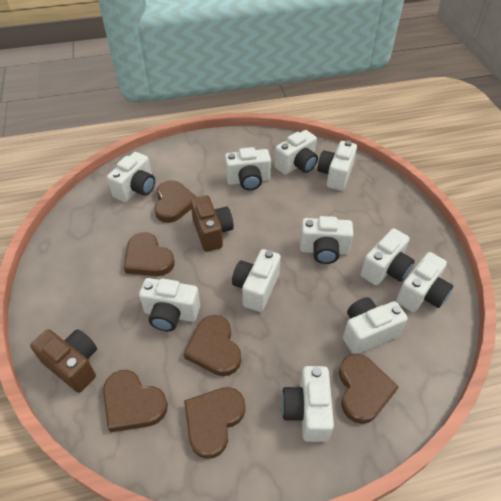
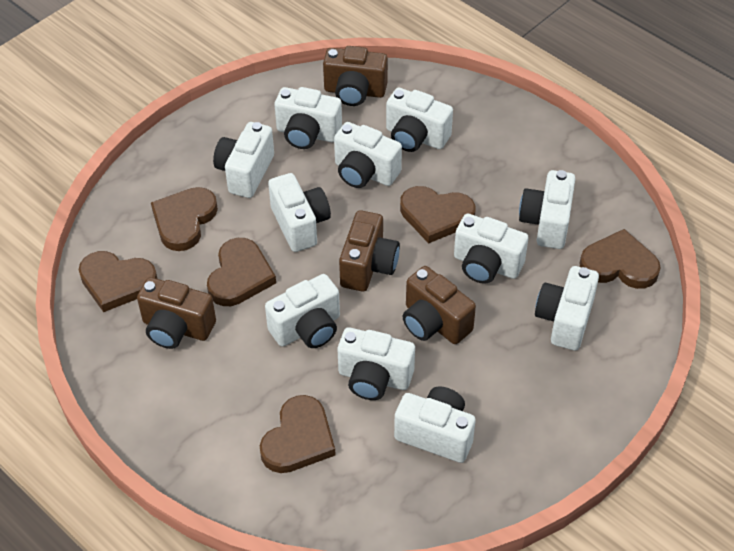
brown camera: [30,329,97,393] [190,195,234,252] = 2 -> [137,277,216,349] [323,46,388,106] [339,210,400,292] [403,266,476,344] = 4

